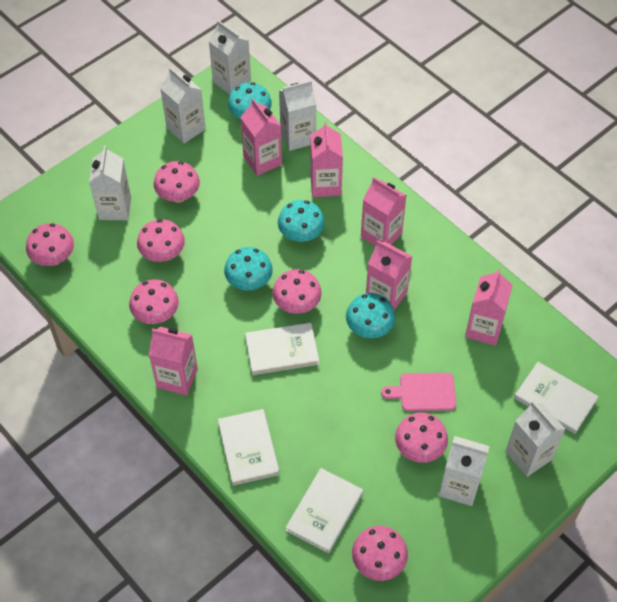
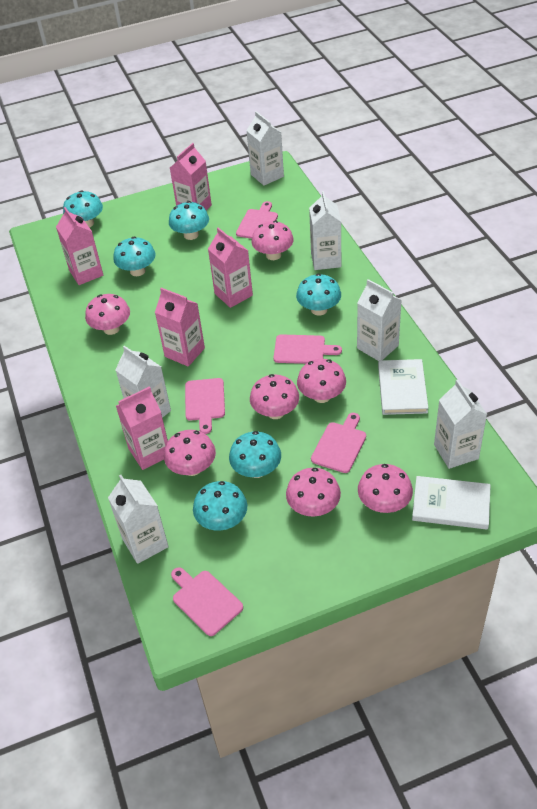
pink carton: [149,327,198,396] [240,98,282,176] [310,122,343,197] [361,177,406,247] [366,240,412,310] [465,269,513,346] = 6 -> [56,207,103,285] [116,386,168,470] [155,288,205,367] [170,143,212,210] [208,228,253,308] = 5
pink cutting board: [381,373,456,411] = 1 -> [171,567,243,636] [185,378,225,434] [236,201,278,239] [273,334,342,364] [311,413,366,473] = 5
turquoise mushroom: [224,247,273,290] [228,82,272,119] [278,200,325,242] [346,293,396,338] = 4 -> [63,190,103,228] [113,237,156,276] [169,201,209,240] [193,481,247,530] [229,431,281,478] [296,274,341,316] = 6
white book: [218,409,280,486] [245,323,319,375] [286,468,363,553] [514,362,599,434] = 4 -> [378,359,428,415] [412,476,491,530] = 2

